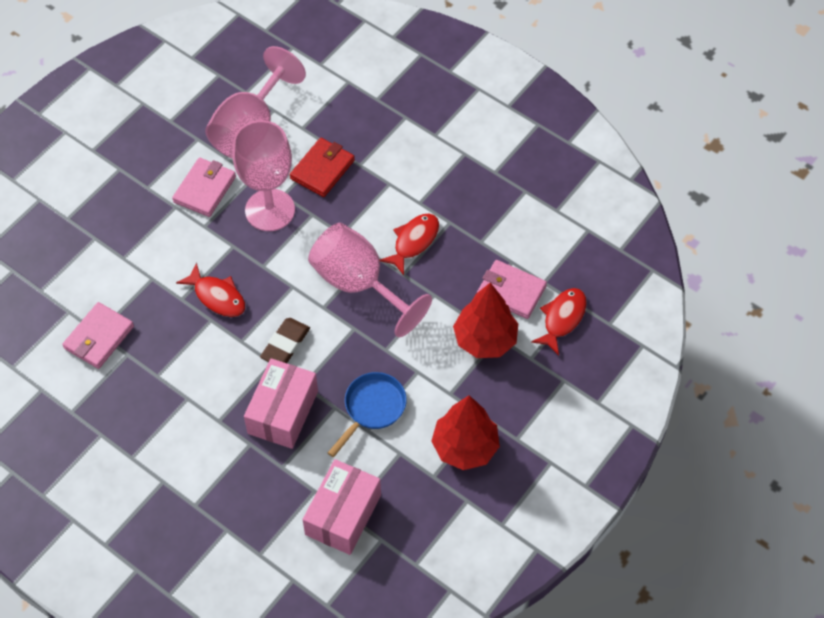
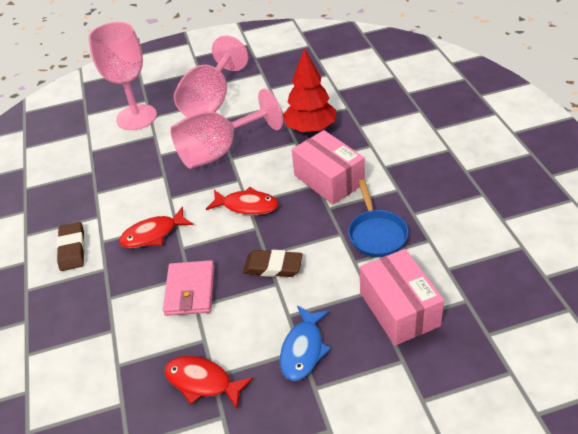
blue fish: none = 0 -> [280,306,331,381] = 1
brown eraser: [260,318,310,363] = 1 -> [57,222,85,271] [243,250,303,277] = 2
pink wallet: [62,302,134,369] [172,158,236,217] [477,260,547,319] = 3 -> [163,260,215,316] = 1
red tree: [431,395,500,470] [453,282,518,358] = 2 -> [283,48,336,133] = 1
red wallet: [290,138,355,197] = 1 -> none = 0

